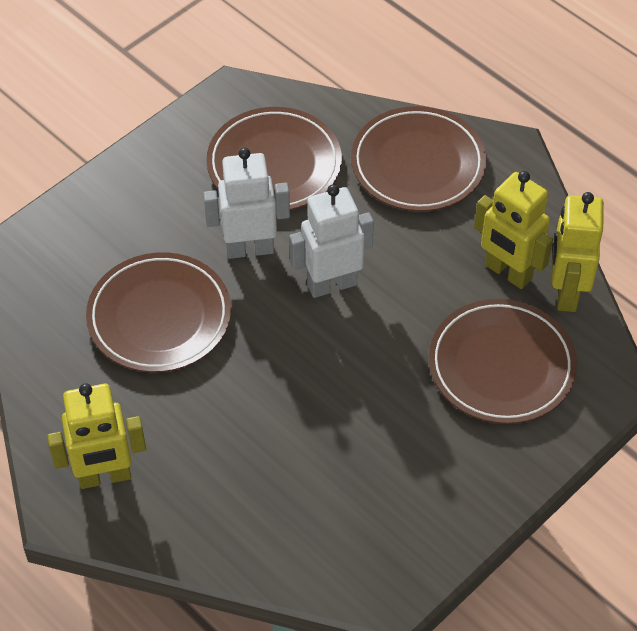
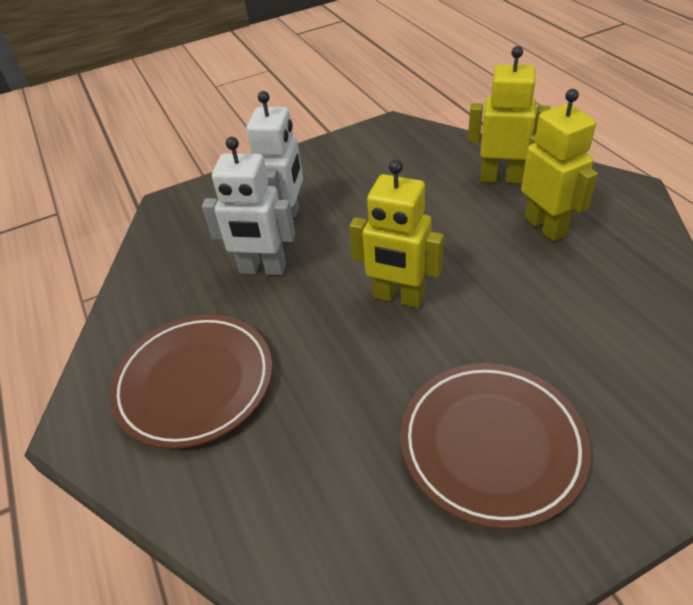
brown plate: [86,252,231,373] [206,107,342,210] [351,106,486,212] [429,299,577,424] = 4 -> [109,314,272,449] [401,363,591,529] = 2

